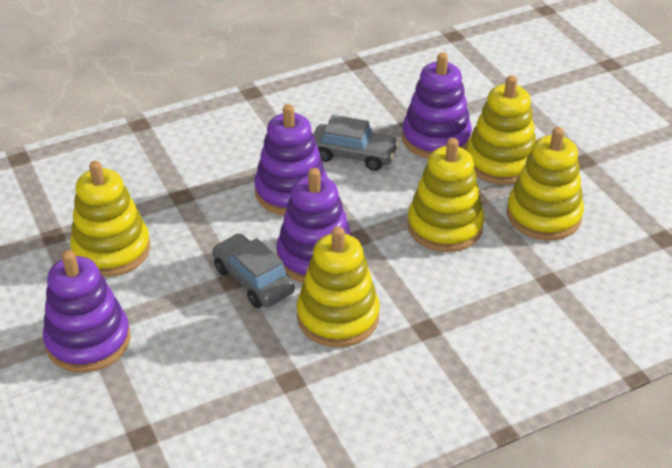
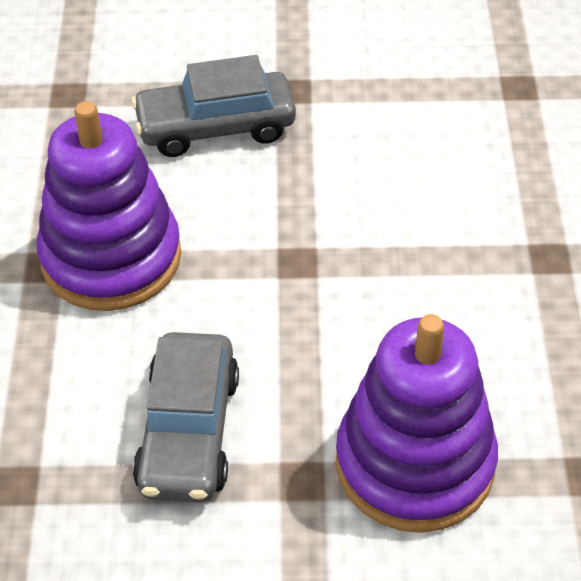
purple stacking toy: [43,250,131,373] [254,104,328,215] [276,168,352,283] [402,53,472,159] = 4 -> [37,101,181,311] [336,314,498,533] = 2
yellow stacking toy: [70,161,150,277] [297,227,380,347] [407,138,484,252] [467,75,536,185] [507,127,584,241] = 5 -> none = 0

